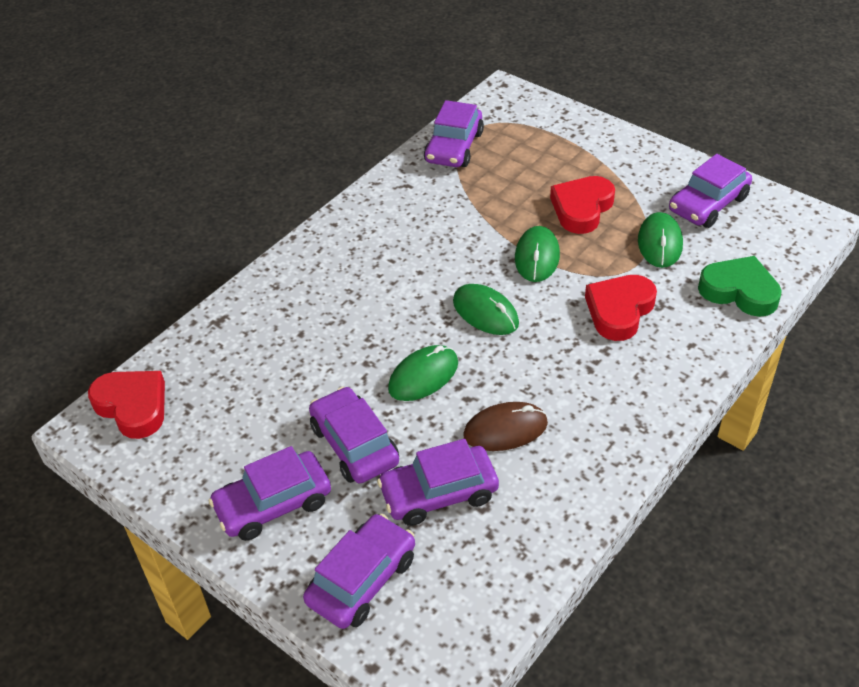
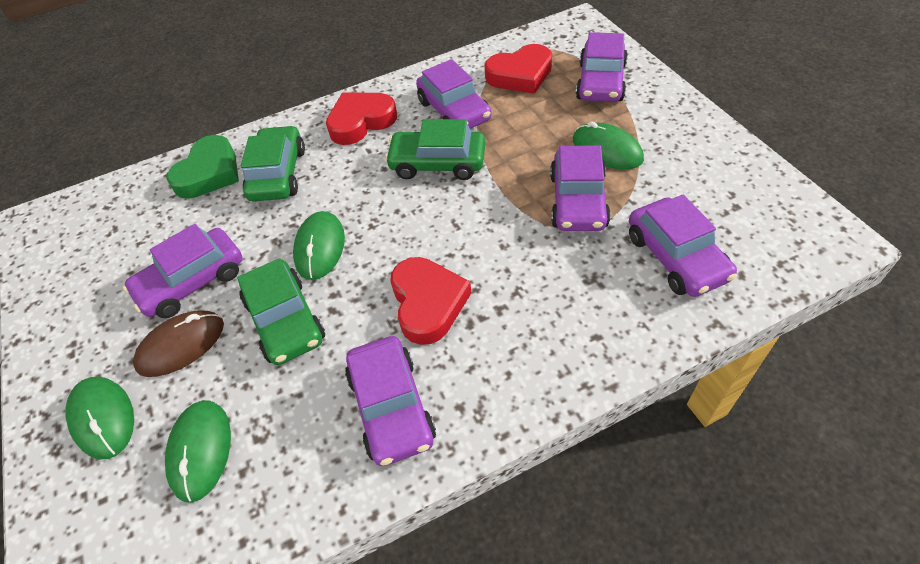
green car: none = 0 -> [237,258,325,365] [241,125,305,201] [385,119,485,180] = 3

